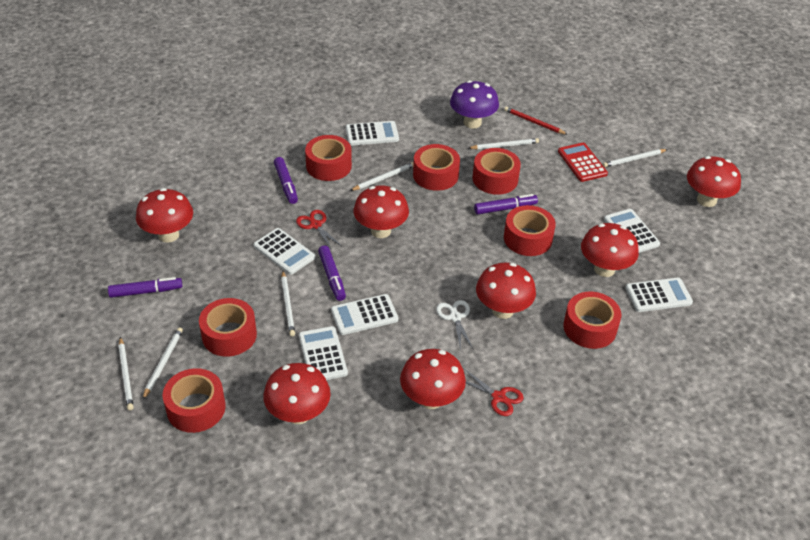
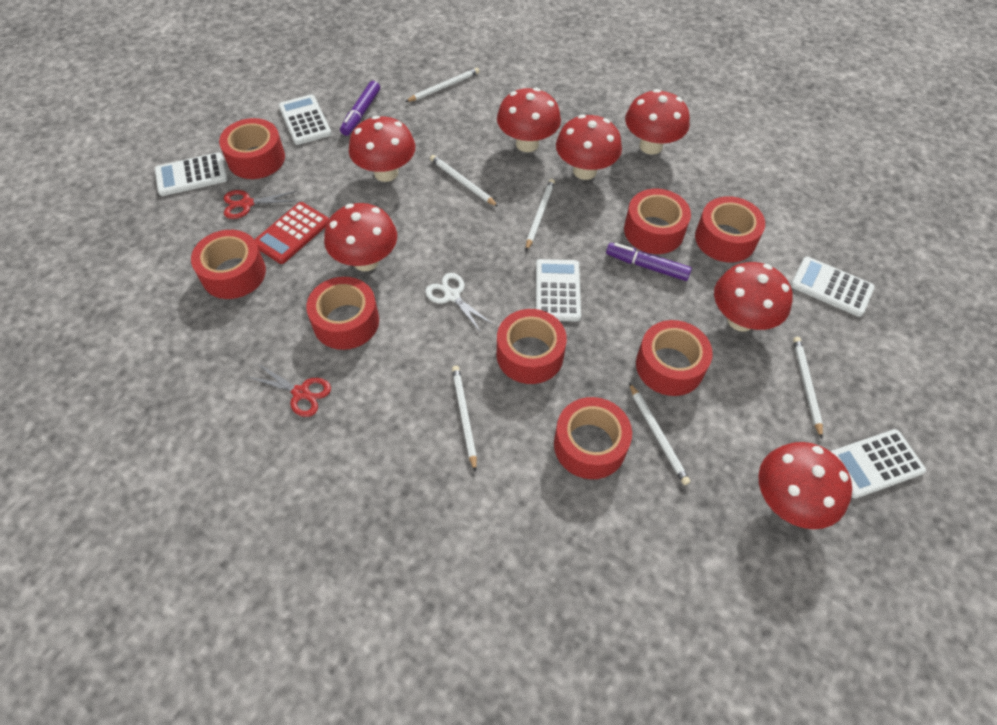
purple marker: [108,277,182,298] [274,157,298,204] [318,245,346,301] [474,194,538,215] = 4 -> [340,81,380,136] [606,243,692,281] = 2
purple mushroom: [450,80,499,128] = 1 -> none = 0
red pencil: [504,107,568,135] = 1 -> none = 0
red tape: [163,368,226,433] [199,298,257,357] [305,135,352,181] [413,144,460,191] [473,148,521,195] [504,205,556,256] [563,292,621,349] = 7 -> [191,230,266,299] [219,118,285,179] [306,277,379,350] [497,309,567,384] [554,397,632,479] [624,189,691,254] [636,320,713,396] [695,196,765,262] = 8
white calculator: [254,228,315,275] [299,326,348,380] [331,294,398,335] [346,121,399,146] [604,209,660,253] [625,278,693,312] = 6 -> [155,152,228,196] [279,94,331,145] [536,259,581,322] [791,256,875,317] [830,429,926,499] = 5

